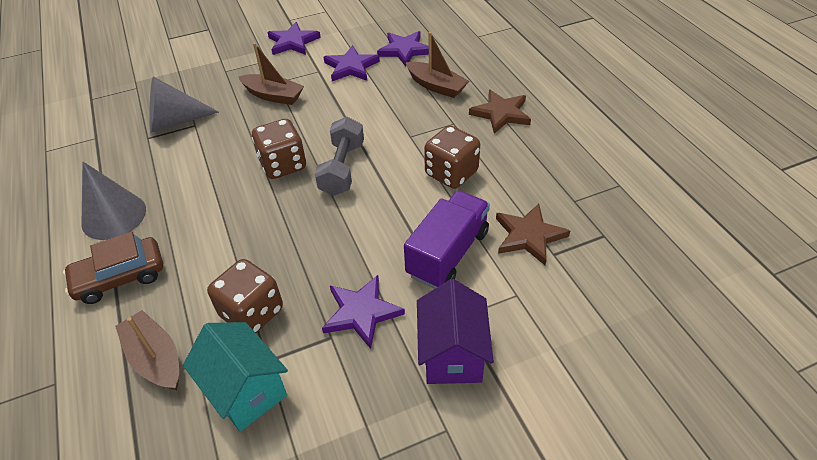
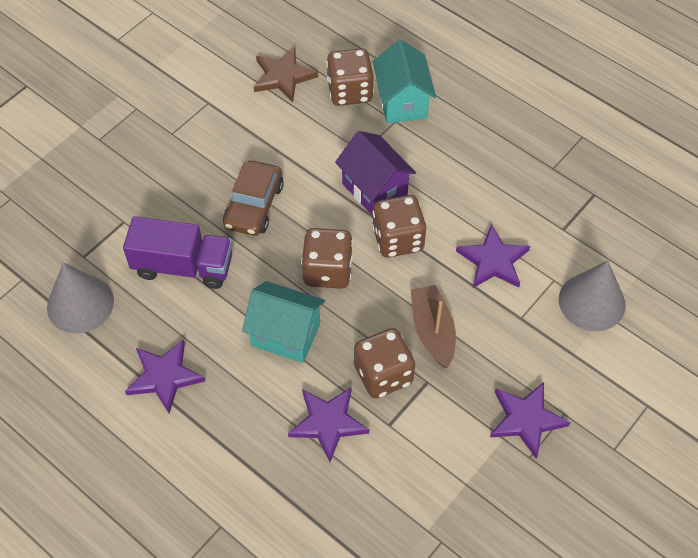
brown boat: [115,310,179,390] [238,43,304,105] [406,32,469,98] = 3 -> [411,285,456,368] = 1
brown dice: [207,259,283,333] [252,119,306,179] [424,125,480,189] = 3 -> [301,228,353,289] [326,48,374,106] [354,328,415,398] [372,195,426,258] = 4
brown star: [469,90,531,134] [496,204,570,265] = 2 -> [254,47,318,102] = 1
grey dumbbell: [315,117,364,196] = 1 -> none = 0
turquoise house: [183,322,288,432] = 1 -> [242,281,325,363] [373,40,436,124] = 2

